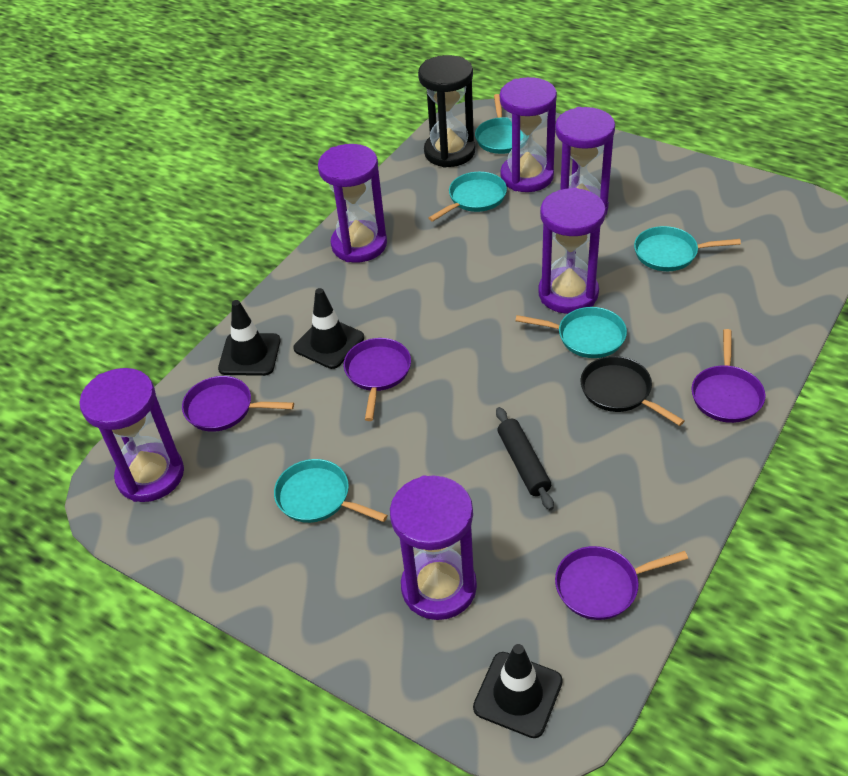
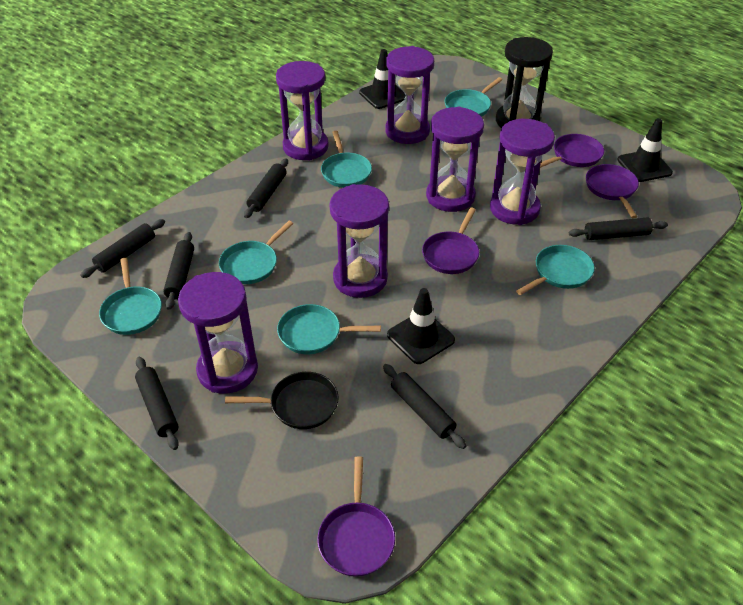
black rolling pin: [496,407,554,510] = 1 -> [80,219,165,278] [135,357,179,450] [163,232,194,310] [244,158,288,218] [383,364,466,449] [569,218,668,240] = 6
turquoise pan: [274,459,388,523] [429,172,507,222] [475,94,524,154] [515,307,627,358] [634,226,741,271] = 5 -> [99,258,162,335] [219,221,293,284] [277,304,381,354] [321,131,372,188] [445,77,502,117] [516,245,595,295] = 6

